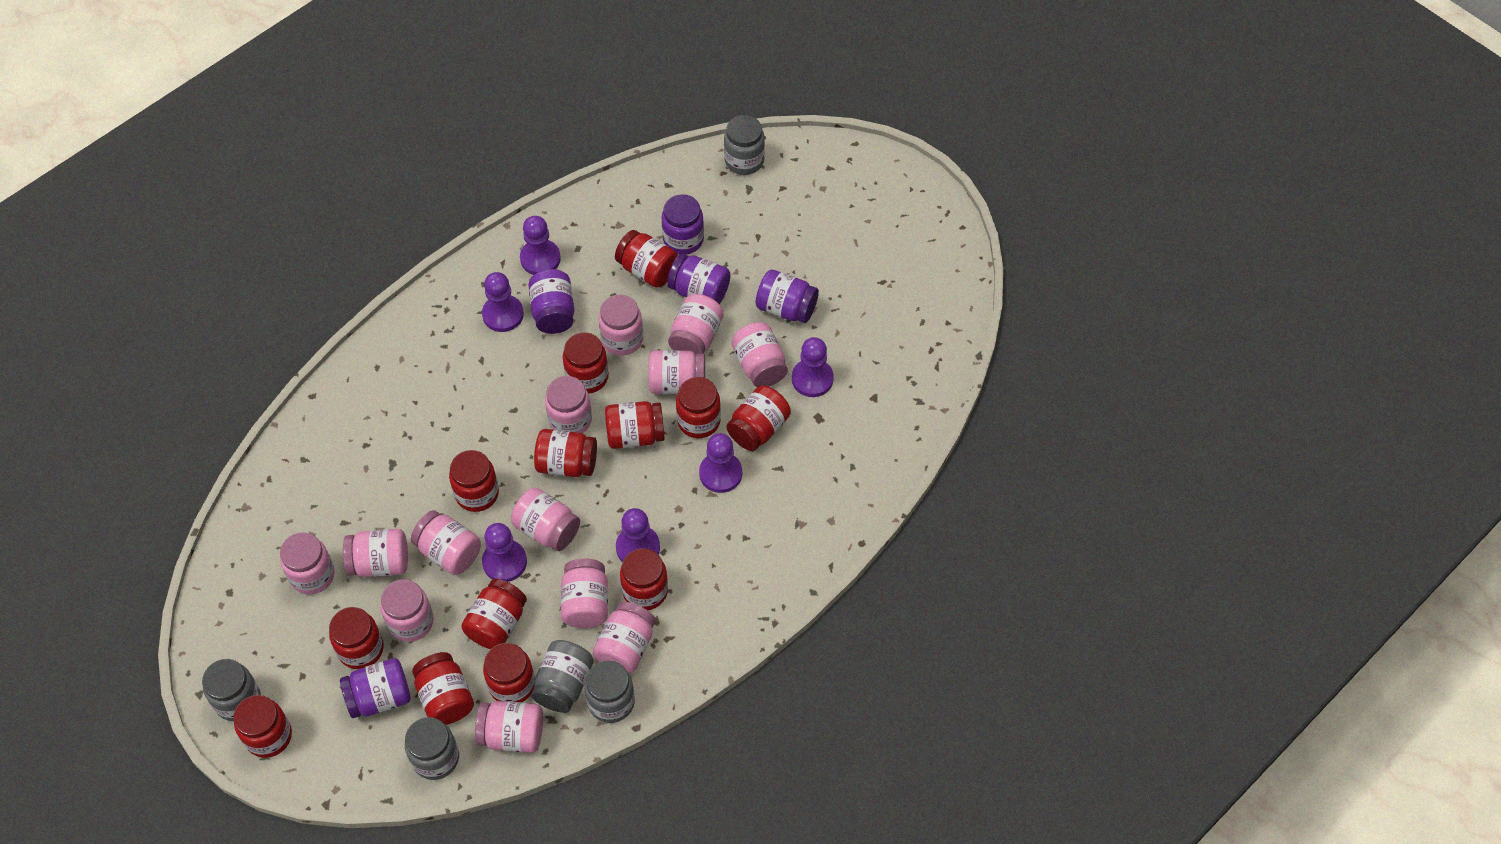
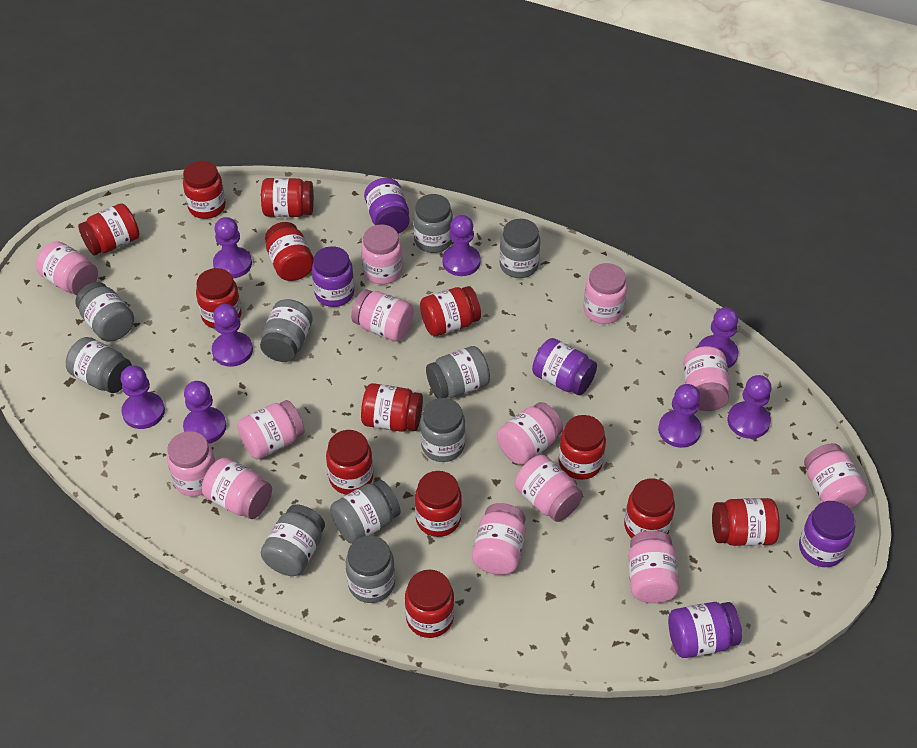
grey jar: [202,659,261,721] [405,717,459,780] [531,640,594,713] [584,660,635,723] [724,115,765,175] = 5 -> [66,337,132,393] [75,282,134,342] [260,299,313,362] [261,504,325,576] [330,480,401,544] [346,535,395,603] [413,194,453,253] [420,398,465,462] [426,346,490,398] [499,219,540,278] = 10
purple pawn: [482,272,524,332] [482,523,527,582] [520,216,561,275] [616,508,660,562] [699,433,742,493] [792,337,834,397] = 6 -> [121,365,165,429] [183,381,226,444] [212,304,253,367] [213,217,252,278] [442,215,481,276] [658,384,702,448] [698,307,738,368] [728,375,772,439] = 8

